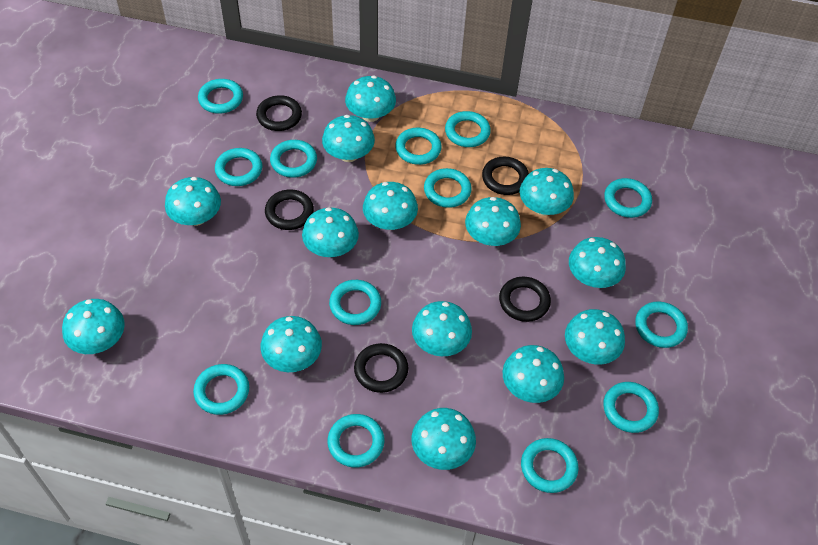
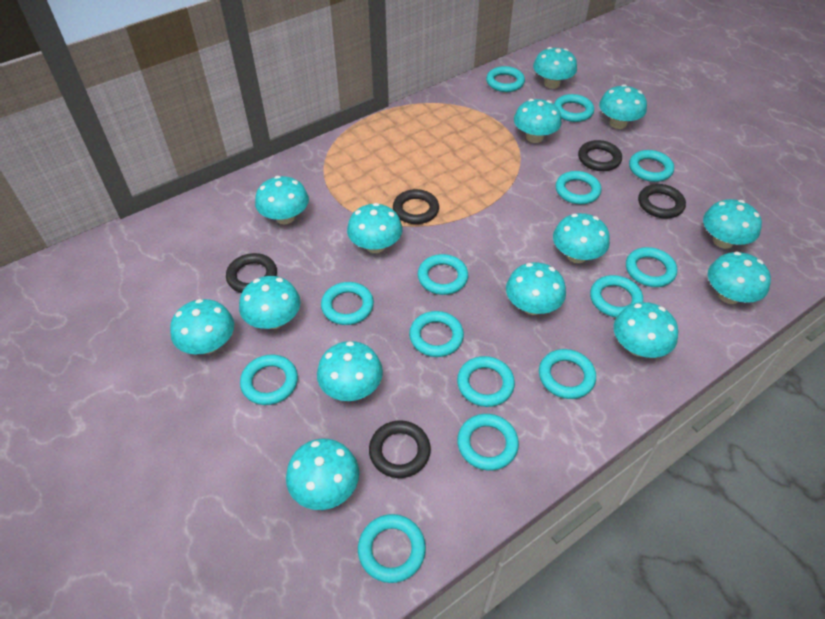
turquoise ring: [193,364,249,415] [198,79,243,114] [215,148,262,186] [270,140,317,178] [327,414,384,468] [329,280,381,325] [395,128,442,165] [424,168,472,208] [445,111,491,147] [521,438,578,493] [603,382,659,433] [604,178,652,218] [635,301,688,348] = 13 -> [240,355,298,405] [321,282,374,325] [358,514,426,583] [409,311,464,357] [418,254,468,295] [457,356,515,407] [457,414,519,471] [486,66,525,92] [539,349,596,399] [554,94,594,122] [555,171,601,204] [590,275,643,317] [626,247,677,287] [629,150,674,182] = 14

